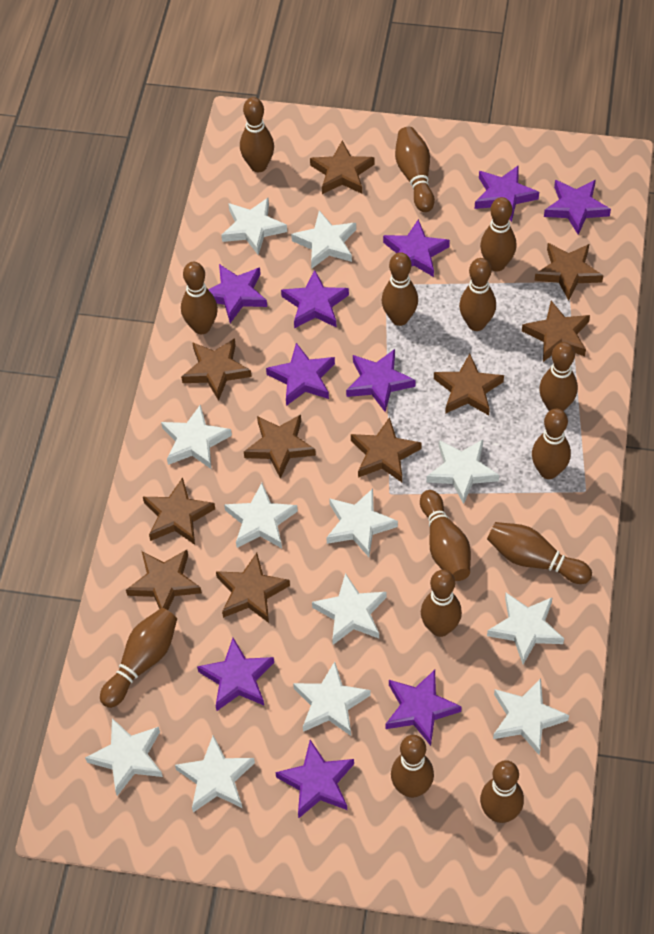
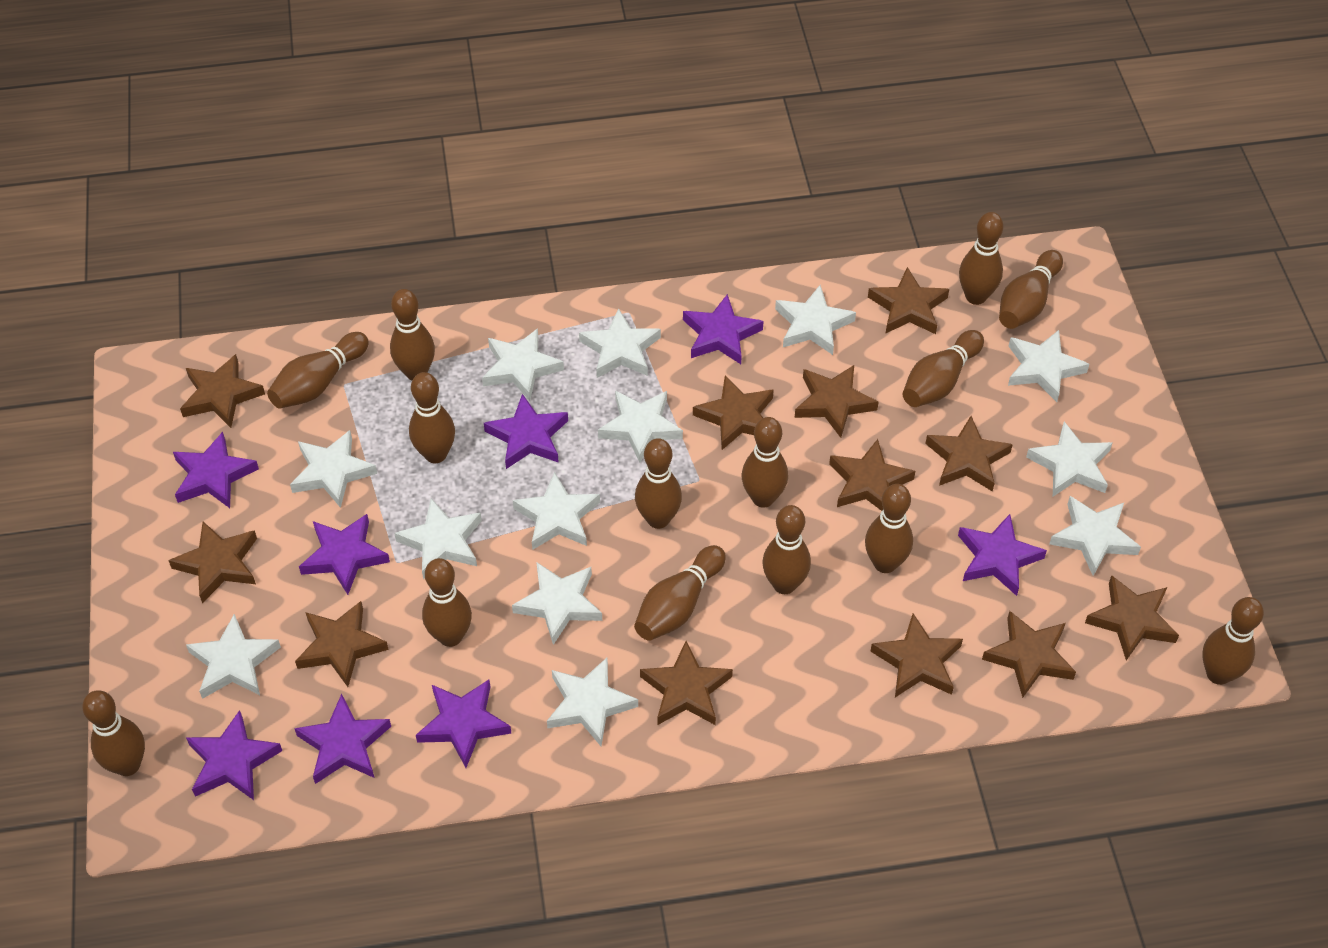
brown star: [126,550,202,610] [143,477,215,545] [181,338,252,401] [216,553,290,623] [244,415,316,479] [310,140,374,194] [351,417,422,482] [434,354,504,415] [522,301,590,362] [534,243,603,301] = 10 -> [168,522,257,603] [180,354,265,428] [295,601,389,687] [640,641,733,725] [693,376,774,450] [795,365,879,438] [829,439,915,511] [868,267,949,334] [870,613,963,697] [925,416,1013,492] [982,611,1076,698] [1085,575,1179,660] = 12
purple star: [197,638,274,711] [208,264,267,323] [266,343,335,406] [275,740,354,819] [281,270,349,329] [346,349,415,412] [383,219,450,277] [386,670,462,746] [475,165,539,222] [544,180,611,235] = 10 -> [173,432,259,508] [186,710,282,800] [294,694,391,784] [299,514,390,595] [416,680,511,768] [484,394,568,469] [683,294,764,364] [958,514,1047,596] = 8
white star: [85,718,163,796] [161,404,232,469] [175,735,255,812] [221,198,287,255] [224,483,298,548] [291,211,356,269] [293,662,371,736] [312,573,387,645] [326,489,398,557] [426,440,499,504] [487,593,564,664] [493,678,569,755] = 12 -> [186,614,281,699] [290,430,377,508] [394,498,482,579] [482,328,564,401] [512,562,602,645] [513,472,600,550] [547,658,638,746] [579,308,661,378] [598,390,683,463] [775,285,856,355] [1008,330,1089,402] [1026,422,1112,496] [1049,496,1141,576] = 13

